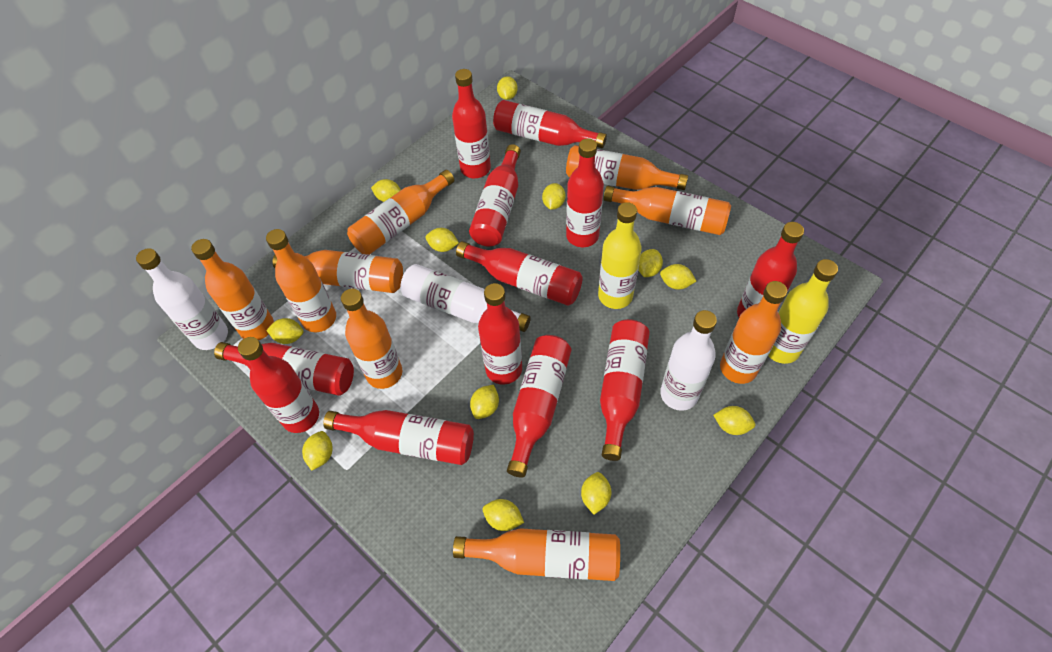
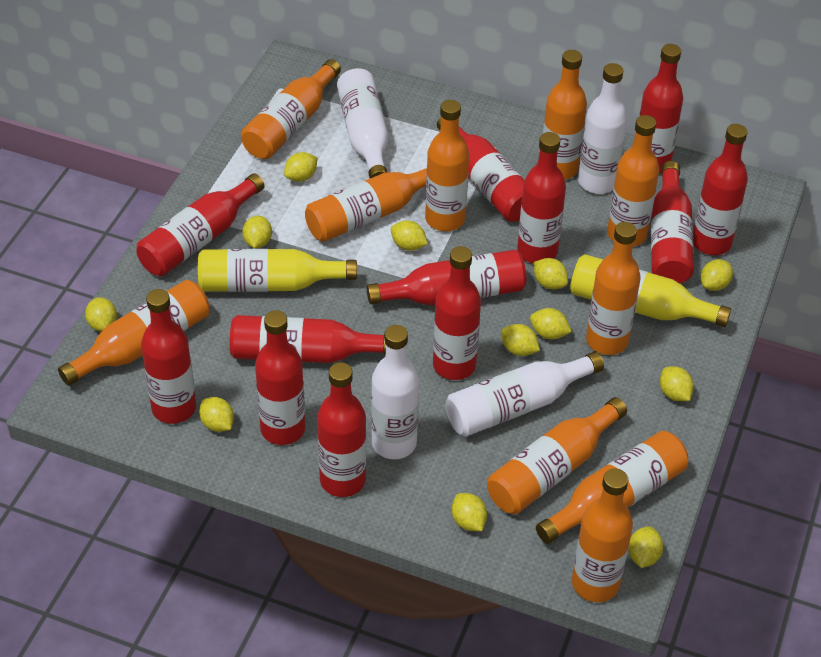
orange bottle: [191,239,274,340] [266,229,336,332] [273,250,403,293] [341,289,402,389] [347,170,454,255] [453,528,620,581] [566,145,688,190] [603,186,731,235] [720,281,787,384] = 9 -> [58,280,210,386] [241,59,341,159] [305,168,427,242] [425,100,469,231] [487,397,627,514] [536,431,688,544] [543,50,587,180] [572,468,633,602] [586,222,641,355] [607,115,659,246] = 10
white bottle: [136,248,228,350] [400,264,531,332] [660,310,717,411] = 3 -> [337,68,388,178] [371,325,419,459] [446,352,604,437] [578,63,627,194] = 4

